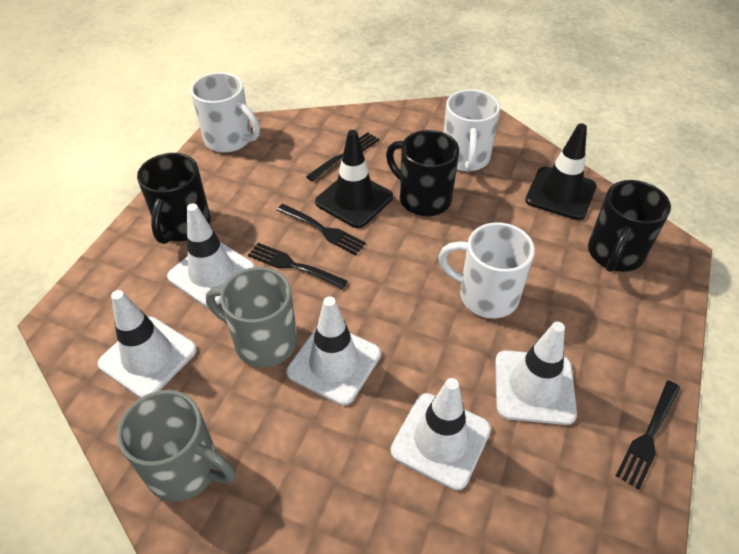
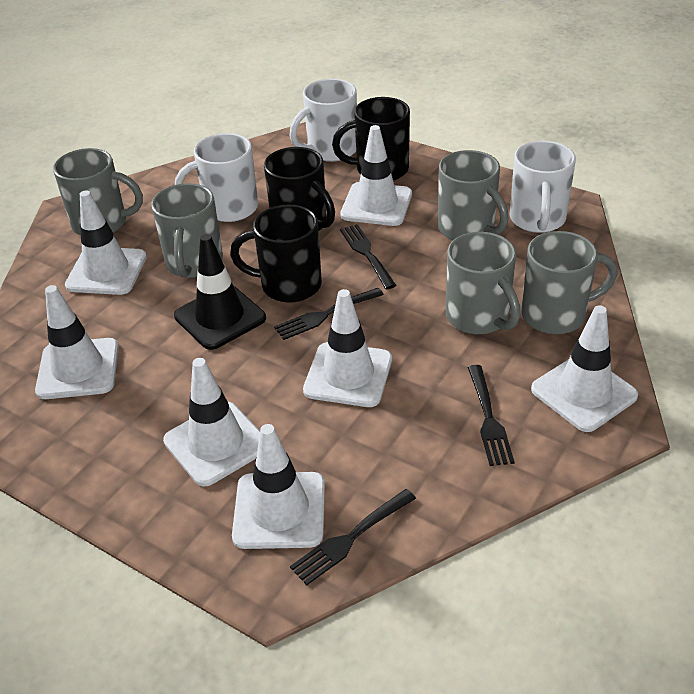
black traffic cone: [315,130,393,228] [525,123,597,220] = 2 -> [174,234,266,350] = 1
grey mug: [117,390,235,502] [206,267,298,367] = 2 -> [53,148,143,236] [151,183,223,278] [438,150,509,240] [446,232,520,334] [521,231,618,334] = 5
white traffic cone: [98,290,197,398] [167,203,255,308] [287,296,381,405] [391,378,491,490] [495,322,577,425] = 5 -> [35,285,119,399] [65,190,147,295] [163,358,260,487] [232,424,325,549] [303,289,392,407] [340,125,412,226] [531,305,638,432] = 7

